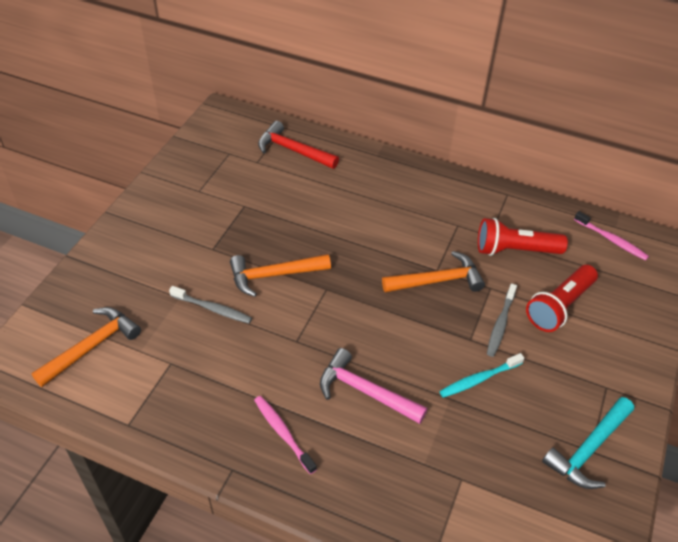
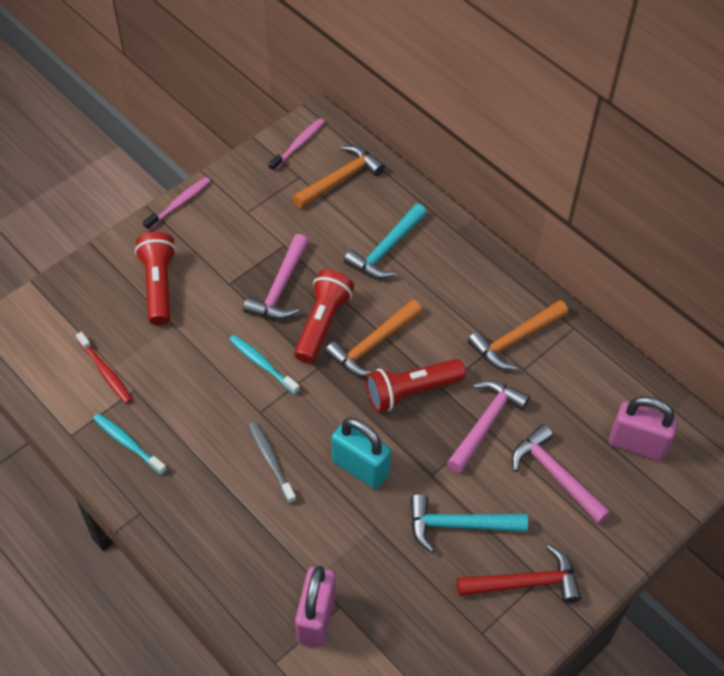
grey toothbrush: [169,286,252,323] [487,283,517,357] = 2 -> [248,421,296,504] = 1
pink hammer: [320,348,427,424] = 1 -> [243,234,308,320] [447,380,530,473] [512,424,611,524] = 3
pink padlock: none = 0 -> [295,566,336,648] [609,396,678,461] = 2
red flashlight: [478,218,568,256] [526,265,598,332] = 2 -> [135,232,176,325] [294,269,354,363] [366,359,466,412] = 3
red toothbrush: none = 0 -> [76,332,132,404] = 1
turquoise hammer: [542,397,634,489] = 1 -> [344,204,427,279] [410,494,528,553] = 2
turquoise padlock: none = 0 -> [331,417,391,489] = 1
turquoise toothbrush: [439,353,524,398] = 1 -> [93,413,167,475] [229,335,300,395] = 2

